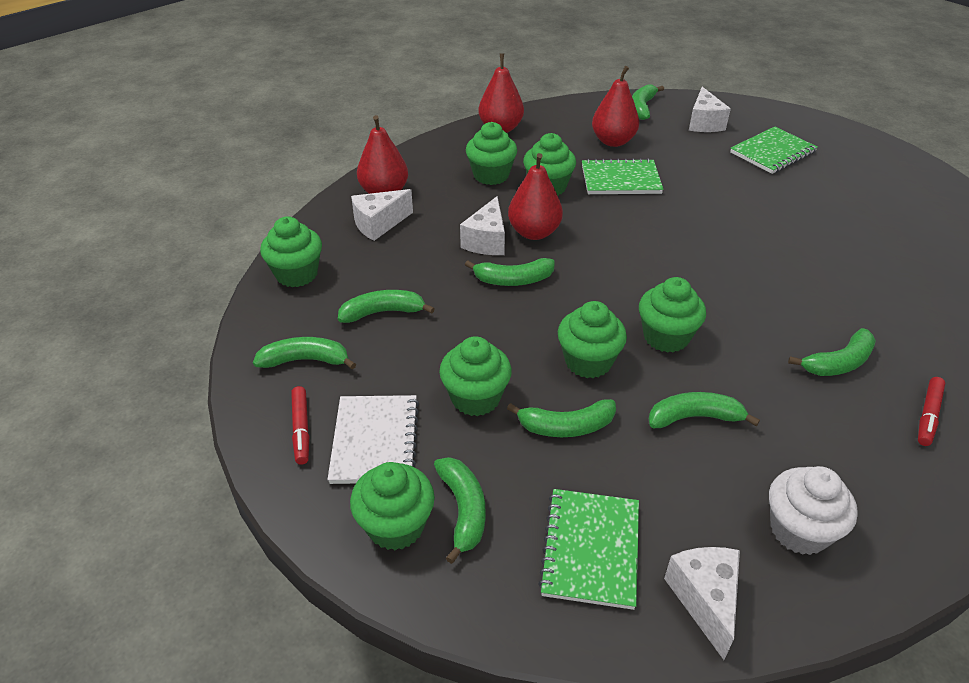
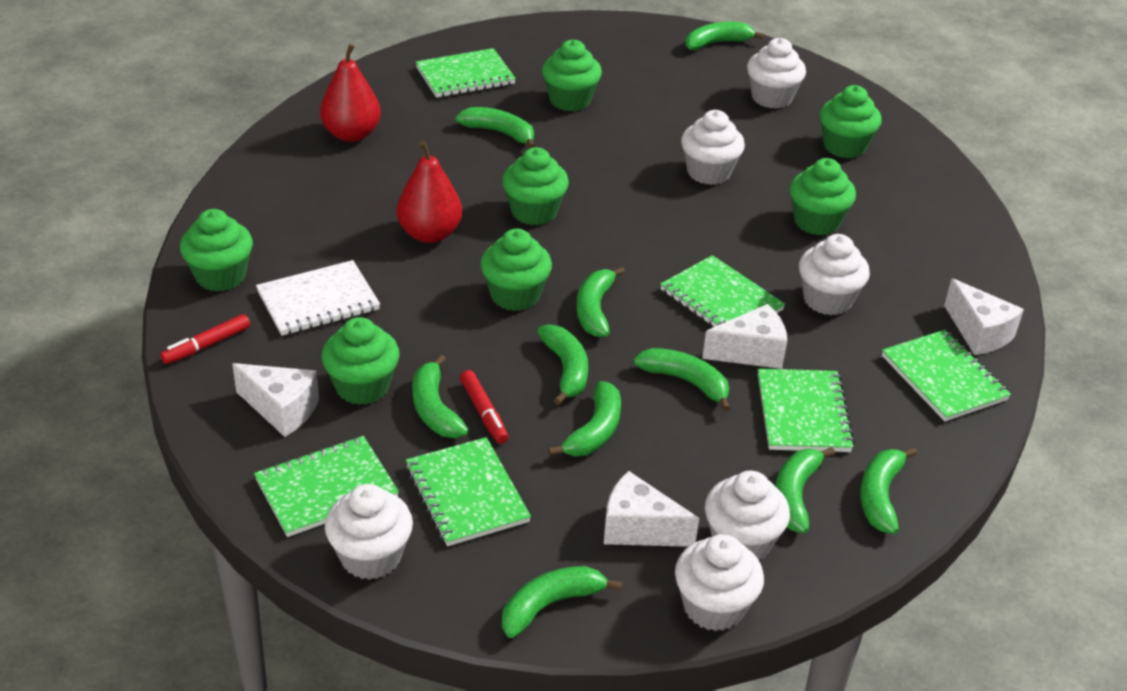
green banana: [253,337,356,369] [338,290,435,323] [434,457,485,564] [465,258,555,286] [507,399,616,437] [632,84,664,120] [649,392,760,428] [788,328,876,376] = 8 -> [412,354,468,438] [455,107,535,148] [502,566,622,638] [537,324,588,405] [548,381,621,456] [577,266,625,337] [633,348,730,412] [685,22,765,50] [775,447,835,533] [860,447,917,534] = 10
green notebook: [538,489,639,610] [582,158,664,194] [730,126,818,174] = 3 -> [254,436,399,537] [406,437,531,546] [416,48,516,98] [660,255,785,327] [758,368,855,452] [882,330,1011,421] = 6
red pear: [357,115,408,194] [478,53,524,133] [508,153,563,240] [592,66,639,147] = 4 -> [320,44,381,142] [397,141,462,243] = 2
white cupcake: [769,466,858,555] = 1 -> [325,484,413,580] [675,534,764,631] [681,110,745,185] [705,470,790,560] [747,38,806,109] [799,234,870,315] = 6

